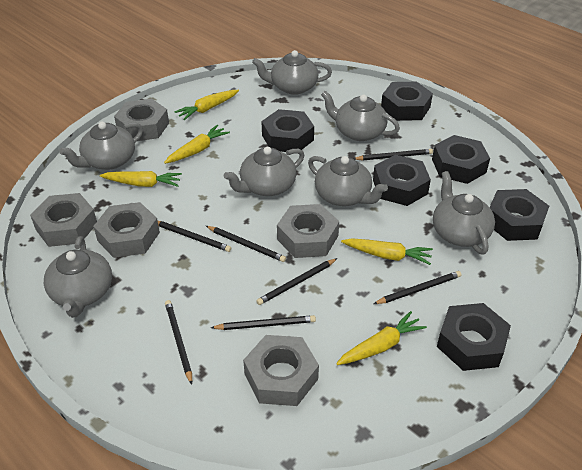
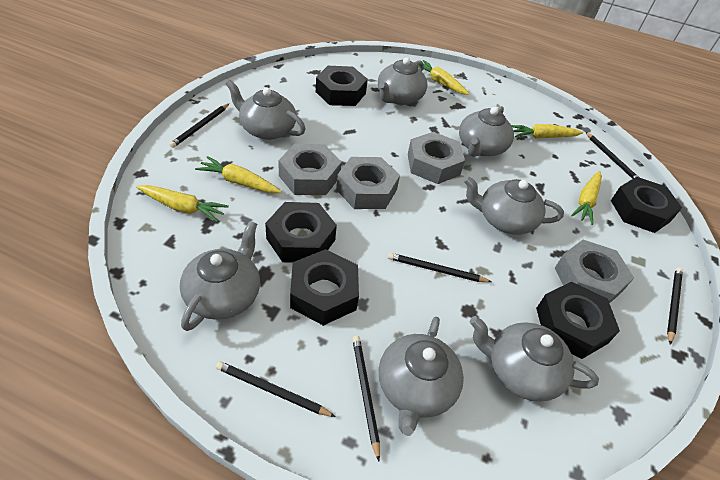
black nut: [261,109,314,152] [373,155,431,206] [381,82,433,121] [432,135,490,184] [437,303,511,371] [490,189,549,241] = 6 -> [265,202,337,263] [290,249,359,326] [316,66,368,106] [536,282,620,359] [611,177,682,233] = 5
black pencil: [158,221,231,252] [165,300,192,385] [206,226,286,262] [211,315,316,330] [256,258,337,305] [353,149,433,161] [374,271,461,304] = 7 -> [169,104,229,148] [216,361,336,417] [352,336,380,461] [388,253,492,282] [586,132,640,179] [667,267,683,345] = 6
grey nut: [30,193,97,247] [93,202,160,258] [114,99,169,141] [243,335,319,406] [277,204,339,258] = 5 -> [278,144,342,195] [336,157,400,209] [408,132,465,184] [555,240,634,304] = 4

